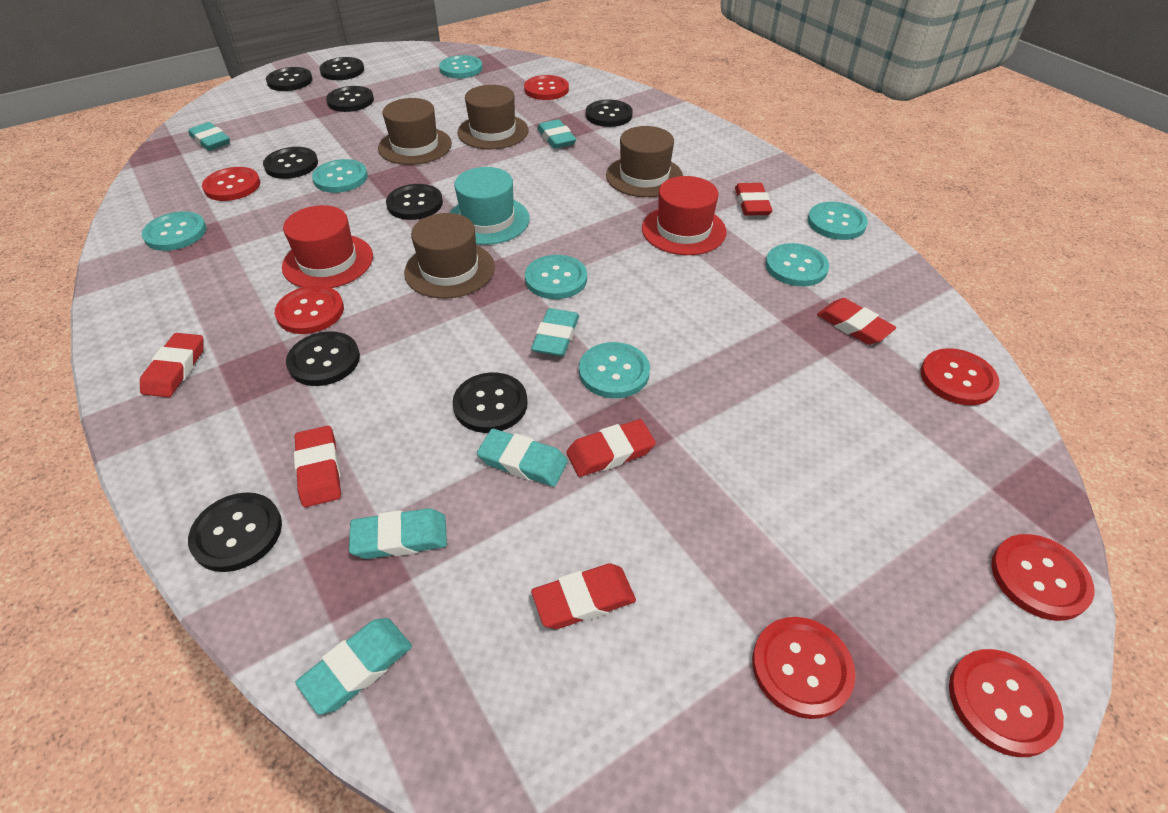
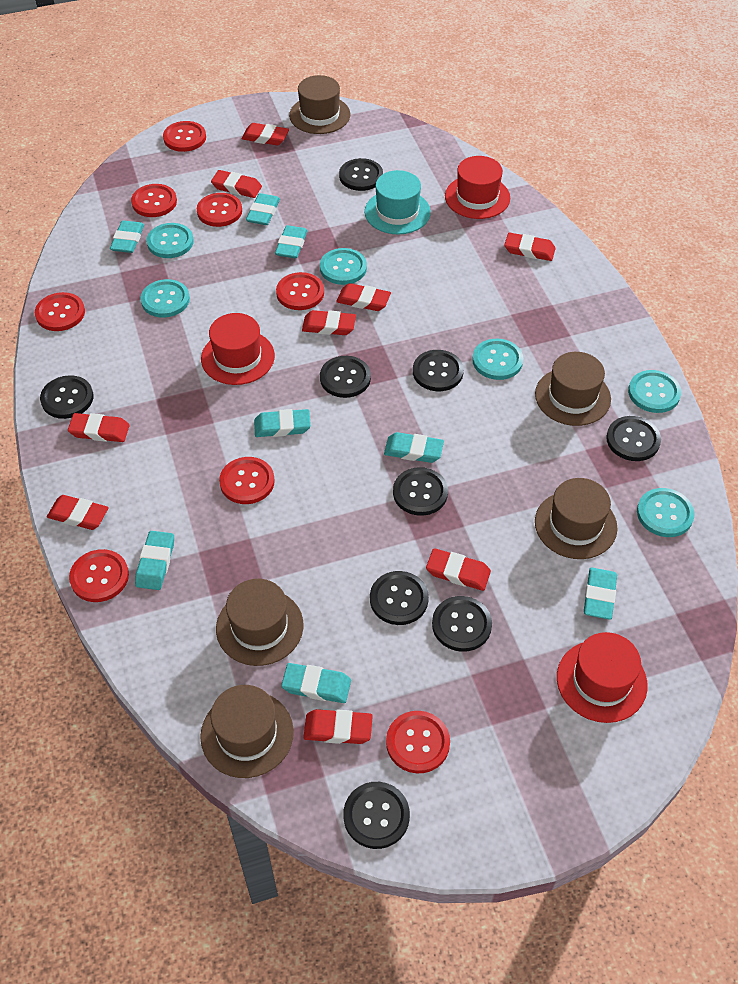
brown hat: [378,98,452,165] [404,213,495,298] [457,85,529,149] [606,126,683,197] = 4 -> [200,685,294,778] [216,579,303,666] [289,75,351,134] [535,352,611,426] [535,478,618,559] = 5
red button: [202,167,260,201] [275,286,344,334] [524,75,569,100] [752,617,856,719] [921,348,1000,405] [949,649,1064,757] [991,534,1094,621] = 7 -> [35,292,85,331] [69,549,129,602] [131,184,177,217] [163,121,206,152] [197,193,242,227] [219,457,275,504] [276,272,324,310] [386,711,450,773] = 8
red eraser: [140,333,204,397] [294,426,341,507] [531,563,636,629] [566,419,656,477] [735,183,773,216] [817,298,897,345] = 6 -> [47,495,109,530] [68,413,130,442] [211,170,262,198] [241,123,289,146] [302,310,356,335] [303,709,373,744] [336,283,391,311] [426,548,491,591] [504,232,556,261] = 9
red hat: [282,205,373,288] [642,176,726,255] = 2 -> [201,313,275,385] [445,156,510,219] [557,632,648,723] = 3
turquoise button: [142,211,207,251] [312,159,368,193] [439,55,483,78] [525,255,587,299] [579,342,650,398] [765,243,829,286] [808,202,868,240] = 7 -> [140,279,190,318] [146,223,194,258] [320,248,367,285] [472,339,523,380] [628,370,681,413] [637,488,695,537] = 6
turquoise eraser: [188,122,230,151] [295,618,412,715] [349,508,447,559] [477,429,568,487] [531,308,579,356] [537,119,576,149] = 6 -> [110,220,144,253] [135,531,174,590] [246,193,280,225] [254,409,311,437] [275,225,308,258] [281,663,351,703] [384,432,444,463] [584,568,617,620] = 8

